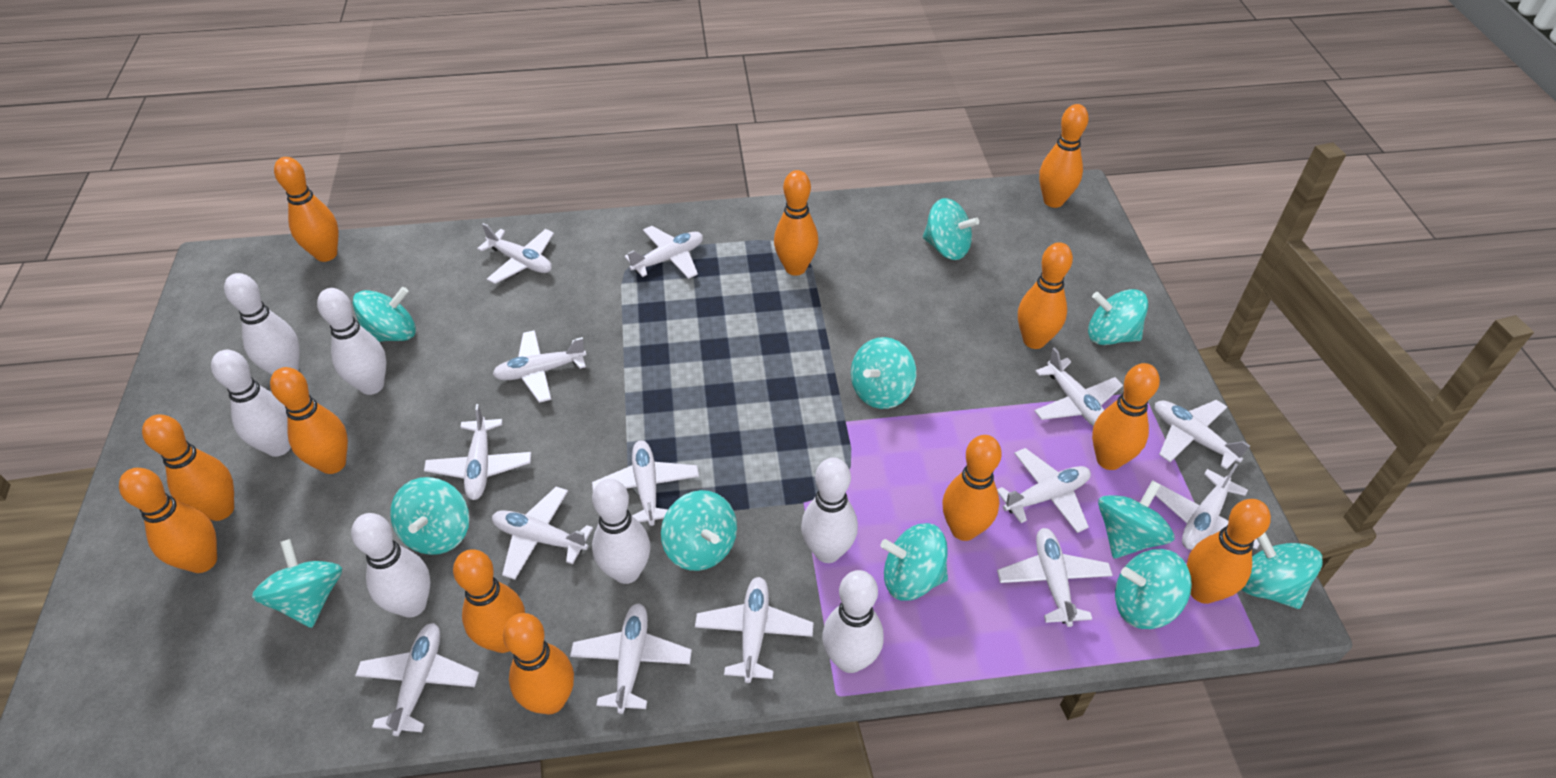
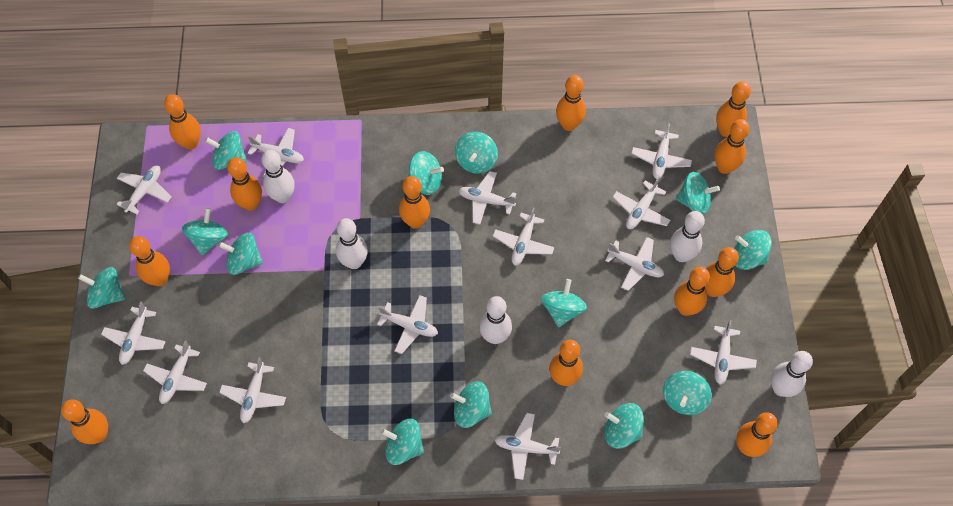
turquoise spinning top: [252,539,342,628] [352,287,416,342] [390,477,469,555] [661,490,737,571] [851,337,916,409] [881,523,948,601] [923,198,979,260] [1088,289,1148,345] [1098,480,1174,558] [1115,549,1192,629] [1241,533,1323,609] = 11 -> [78,267,125,309] [182,208,228,255] [205,131,247,170] [218,232,263,275] [381,419,424,465] [408,151,444,195] [450,381,492,428] [455,132,498,174] [541,279,587,328] [604,403,644,449] [663,371,712,415] [676,172,720,215] [734,230,772,270] = 13
white bowling pin: [211,350,291,457] [224,273,300,375] [317,288,386,395] [351,513,431,618] [592,479,650,584] [801,457,858,563] [822,570,884,673] = 7 -> [261,150,295,203] [336,218,368,269] [479,296,512,344] [670,211,705,262] [771,351,813,397] = 5
white plane: [355,623,479,736] [424,404,531,500] [477,223,554,284] [492,330,586,403] [492,487,593,580] [570,603,692,714] [592,440,699,526] [624,226,703,279] [695,577,814,683] [997,448,1091,533] [997,528,1113,627] [1034,347,1123,426] [1155,400,1250,470] [1155,463,1259,550] = 14 -> [101,301,166,365] [116,165,172,214] [143,341,207,404] [219,357,286,423] [248,128,304,177] [377,295,438,354] [458,171,516,225] [493,208,555,265] [495,413,561,480] [605,237,664,291] [613,178,670,229] [631,124,692,179] [690,320,757,385] = 13

